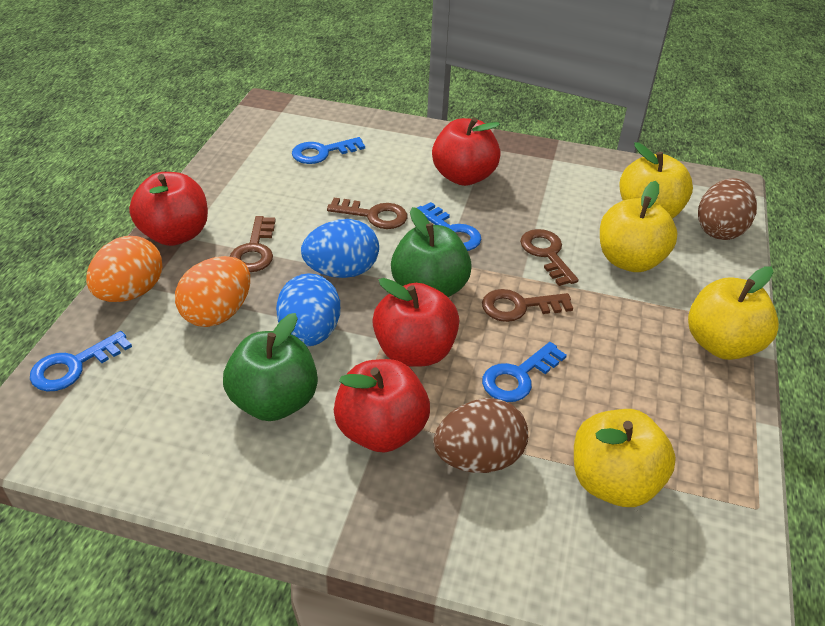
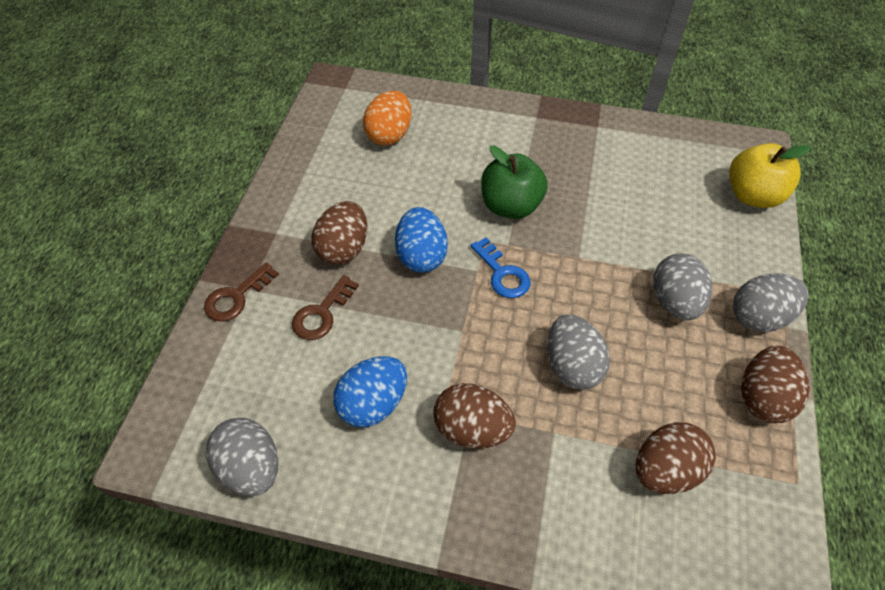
blue key: [30,331,132,392] [292,137,365,164] [417,202,482,251] [482,342,567,402] = 4 -> [470,237,530,298] = 1
brown egg: [433,398,528,473] [698,178,757,240] = 2 -> [311,201,368,265] [433,383,516,449] [636,422,716,494] [741,346,810,423] = 4
brown key: [230,216,276,272] [327,198,407,229] [482,289,573,322] [520,229,579,286] = 4 -> [204,262,279,322] [292,275,359,340] = 2
green apple: [223,313,318,421] [391,207,472,297] = 2 -> [481,146,548,219] = 1
grey egg: none = 0 -> [206,418,278,496] [547,315,610,390] [653,254,712,320] [733,274,809,332] = 4
orange egg: [86,236,162,302] [175,256,250,327] = 2 -> [363,91,412,145] = 1
red apple: [129,172,208,246] [334,359,430,453] [372,278,459,366] [432,117,501,186] = 4 -> none = 0
yellow apple: [574,409,676,507] [600,181,678,272] [620,142,693,219] [688,266,779,360] = 4 -> [729,143,811,208] = 1

